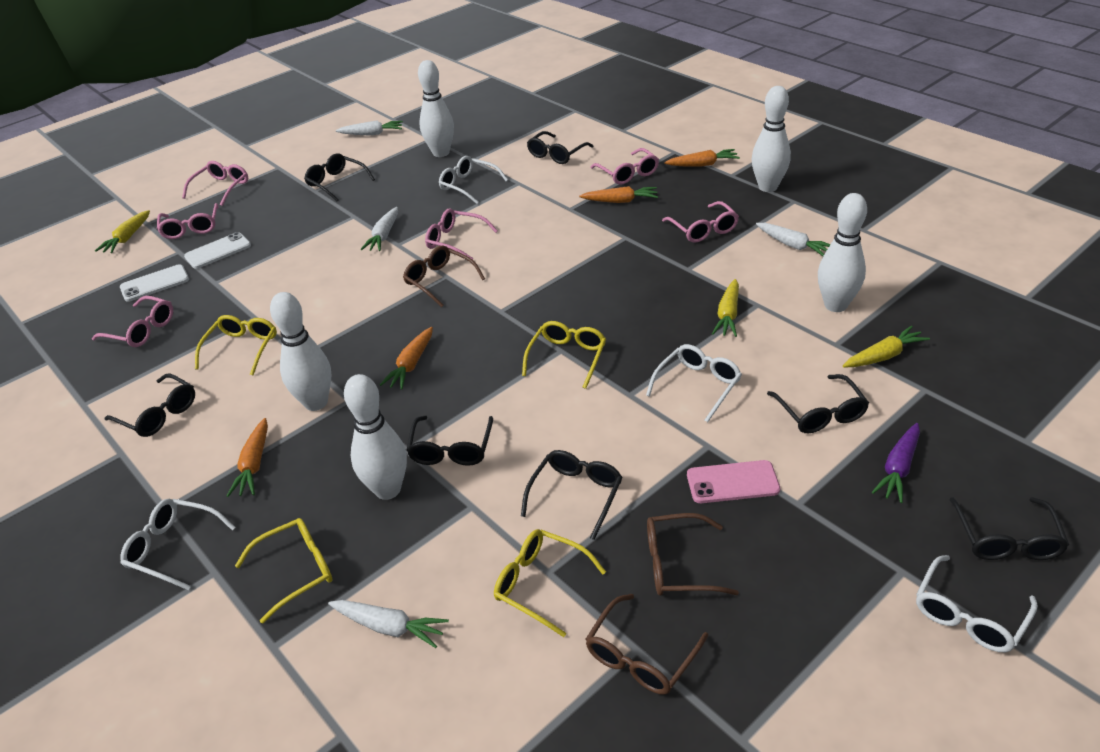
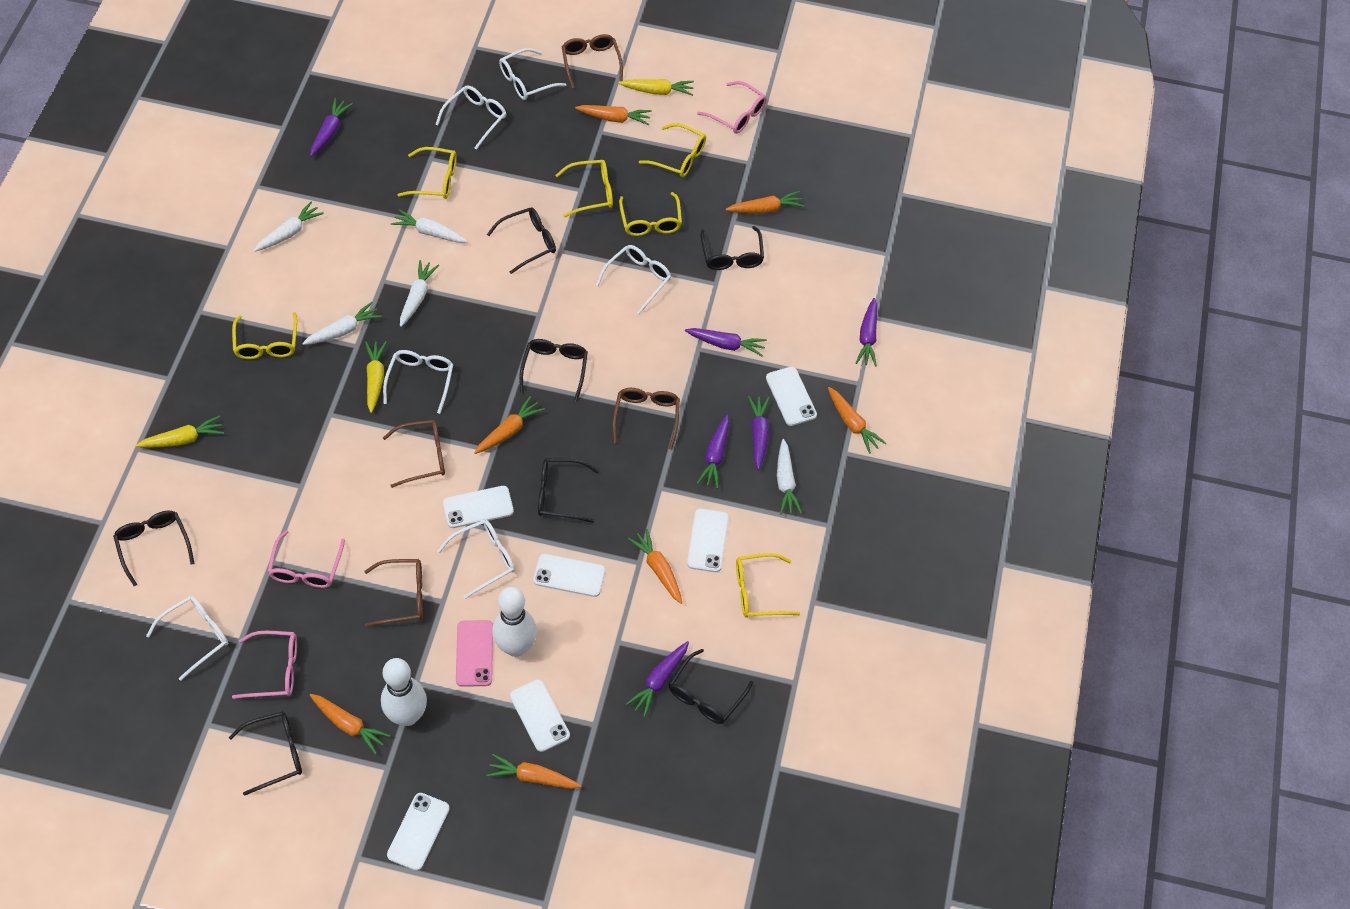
brown glasses: [403,246,485,307] [585,594,708,695] [647,513,739,596] = 3 -> [365,559,423,627] [383,420,445,488] [562,34,623,89] [613,388,680,450] = 4
orange carrot: [227,418,268,497] [380,327,433,390] [579,186,658,203] [664,149,740,167] = 4 -> [310,694,390,754] [474,396,545,454] [486,754,582,789] [575,105,652,125] [628,529,682,604] [726,191,804,213] [828,387,886,454] = 7
pink glasses: [92,296,173,347] [157,203,218,239] [182,161,248,206] [425,208,498,260] [590,148,659,185] [662,201,739,243] = 6 -> [232,631,297,699] [268,530,345,588] [697,81,767,134] = 3
purple carrot: [872,423,920,503] = 1 -> [310,98,353,157] [626,641,689,717] [685,328,767,357] [697,415,729,489] [748,396,770,470] [856,298,877,367] = 6
white bowling pin: [270,292,331,411] [344,374,407,500] [418,60,454,157] [752,86,791,192] [818,193,867,312] = 5 -> [381,658,427,726] [492,587,537,657] = 2
white carrot: [328,600,449,648] [336,121,403,135] [361,207,398,251] [756,223,830,256] = 4 -> [253,202,324,252] [302,302,382,345] [391,209,468,243] [400,260,439,327] [777,439,802,515] = 5
white glasses: [121,499,236,590] [439,156,508,204] [646,344,742,422] [916,555,1038,652] = 4 -> [146,596,228,681] [383,350,454,414] [435,85,507,150] [438,520,515,599] [499,48,566,100] [596,245,671,314] = 6
white phone: [120,264,189,302] [184,232,251,269] = 2 -> [387,793,450,871] [443,486,514,528] [510,679,570,752] [533,554,605,597] [687,509,729,572] [766,367,817,426] = 6
yellow glasses: [195,315,277,375] [235,518,333,624] [494,529,606,637] [522,321,606,389] = 4 -> [232,312,297,359] [398,147,457,199] [555,160,613,217] [619,192,682,236] [639,123,706,177] [736,553,800,618] = 6

